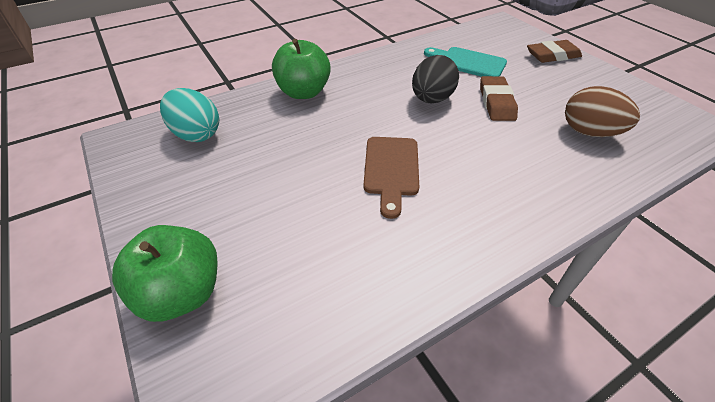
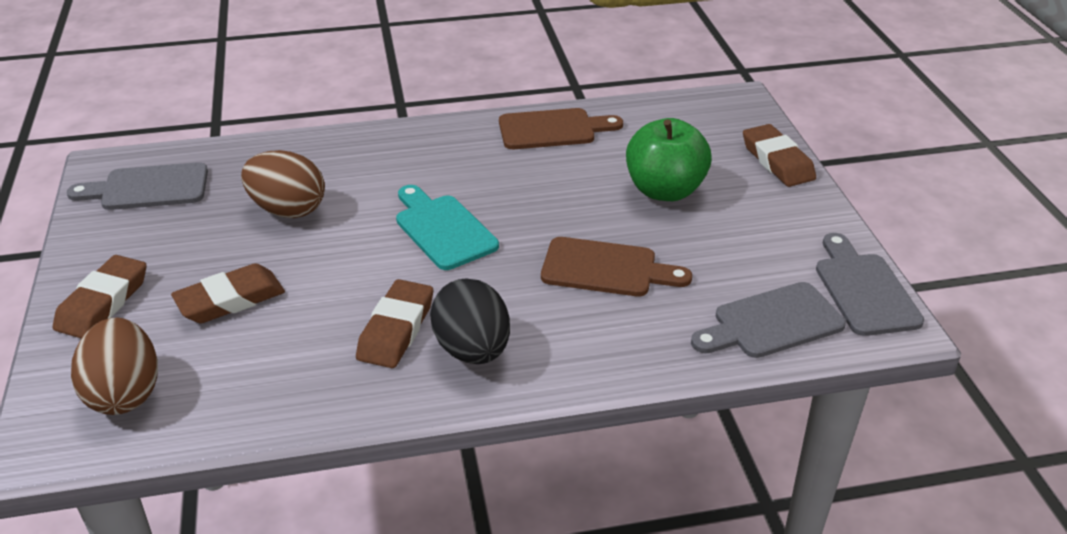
brown cutting board: [363,137,419,219] = 1 -> [499,108,623,149] [541,237,692,296] = 2
brown egg: [565,86,640,137] = 1 -> [71,317,158,415] [241,150,325,218] = 2
brown eraser: [480,76,518,121] [527,40,582,63] = 2 -> [53,255,146,339] [171,263,285,323] [356,279,433,368] [743,124,816,187] = 4
green apple: [112,225,218,322] [272,39,331,99] = 2 -> [626,118,712,201] = 1
grey cutting board: none = 0 -> [67,162,208,210] [691,282,846,358] [816,233,924,336] = 3
turquoise egg: [160,88,220,142] = 1 -> none = 0

